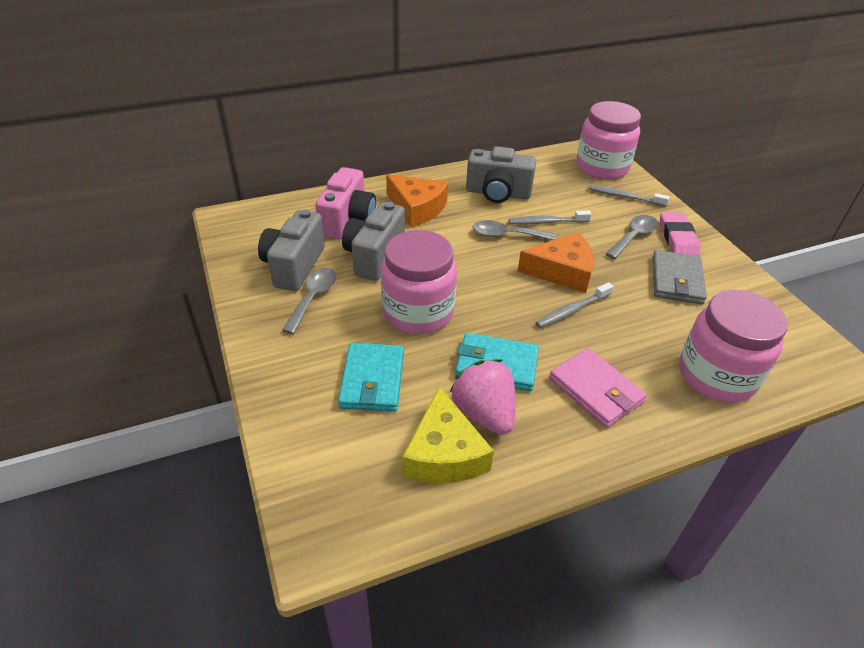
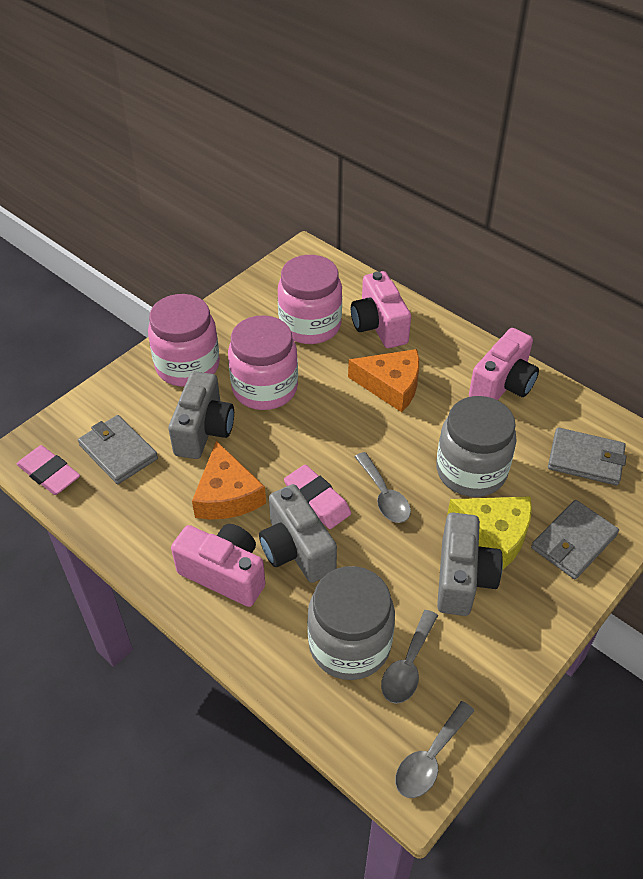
grey jar: none = 0 -> [307,566,395,680] [436,396,517,497] = 2
grey toothbrush: [509,211,592,225] [535,283,613,328] [588,185,669,207] = 3 -> none = 0
grey wallet: [652,250,707,305] = 1 -> [78,415,158,484] [531,500,619,579] [548,427,626,486] = 3
pink camera: [315,167,376,239] = 1 -> [171,524,265,607] [351,271,411,348] [469,328,539,400] = 3
pink eraser: [660,212,701,256] = 1 -> [17,445,80,495] [284,464,351,529] = 2
pink strawberry: [449,359,516,435] = 1 -> none = 0
pink wallet: [549,348,647,428] = 1 -> none = 0
turquoise wallet: [338,343,404,412] [455,333,539,391] = 2 -> none = 0

